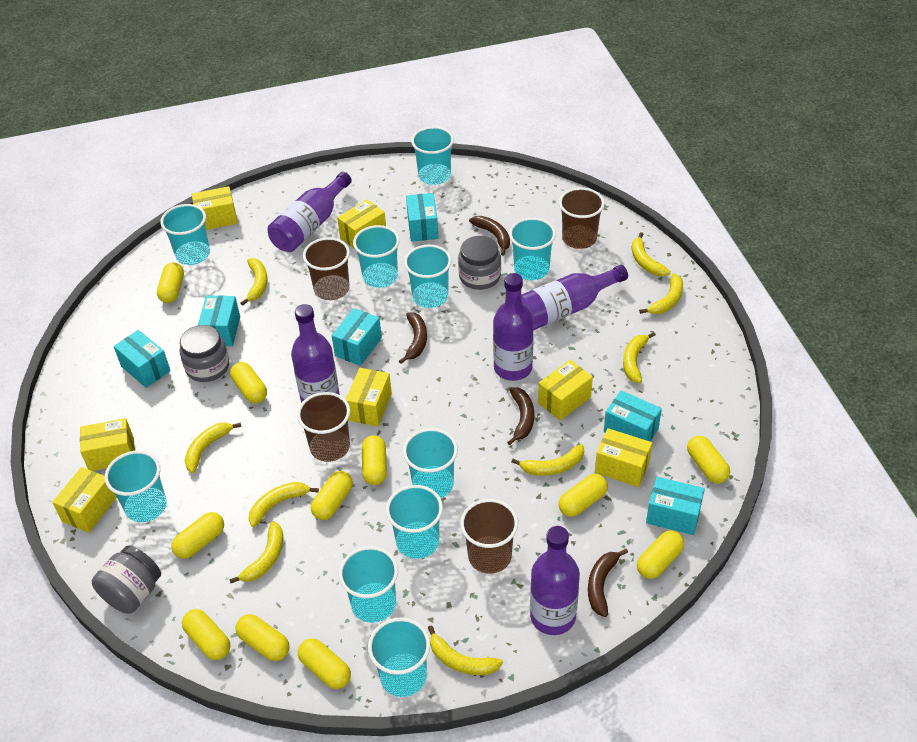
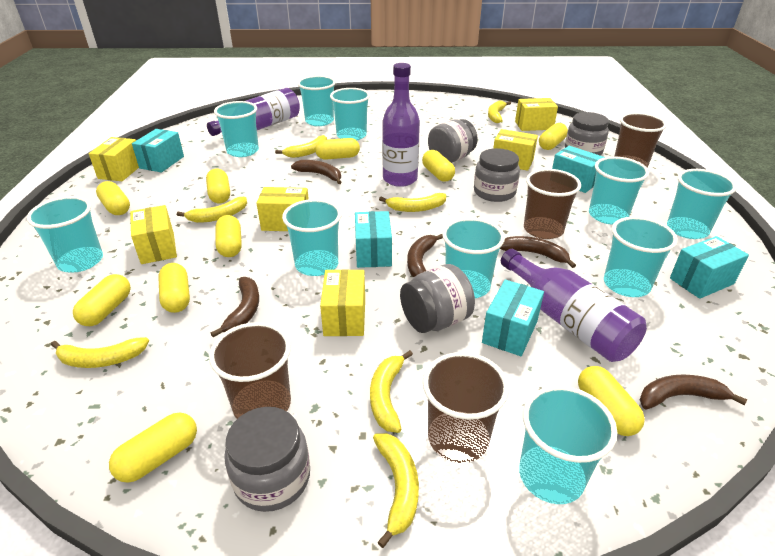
brown banana: [399,313,427,364] [469,216,510,256] [507,387,534,445] [588,549,628,617] = 4 -> [211,277,259,337] [291,160,342,184] [407,234,443,277] [500,236,576,268] [640,374,747,410] = 5
grey jar: [92,545,161,614] [180,325,229,382] [458,236,501,290] = 3 -> [224,407,310,512] [400,264,475,333] [428,119,478,163] [474,148,520,202] [565,112,609,156] = 5
purple bottle: [267,172,352,252] [291,304,340,403] [493,273,534,381] [521,265,628,330] [530,526,580,635] = 5 -> [207,88,300,136] [382,63,420,187] [501,249,647,362] = 3
turquoise box: [114,330,170,388] [198,295,240,347] [332,308,382,366] [406,193,438,242] [604,390,662,441] [646,477,705,535] = 6 -> [132,129,184,173] [355,211,392,268] [482,280,544,356] [552,146,605,193] [670,236,749,299] = 5
yellow banana: [185,422,241,473] [229,521,283,583] [241,258,268,306] [248,482,319,527] [428,625,503,675] [511,444,584,476] [623,332,656,383] [632,232,671,276] [639,273,683,314] = 9 -> [51,337,149,368] [177,197,247,223] [275,135,327,158] [370,350,413,433] [373,433,419,548] [379,193,446,212] [488,100,511,123] = 7
yellow box: [52,467,117,533] [80,418,135,471] [192,186,238,230] [337,200,386,249] [346,368,392,426] [538,360,593,421] [595,428,652,487] = 7 -> [89,137,139,181] [130,205,177,264] [257,187,309,231] [320,269,365,336] [493,129,538,171] [515,98,558,131] = 6
yellow capsule: [157,262,184,303] [171,512,224,559] [182,609,230,660] [230,362,267,403] [236,614,289,661] [298,638,351,689] [311,471,353,520] [362,435,387,485] [559,474,608,517] [637,530,684,579] [687,436,730,483] = 11 -> [73,274,131,326] [96,181,130,215] [109,413,197,483] [158,263,190,313] [206,169,230,203] [216,215,242,257] [315,138,360,160] [422,150,455,182] [539,123,568,150] [578,366,645,436] = 10

